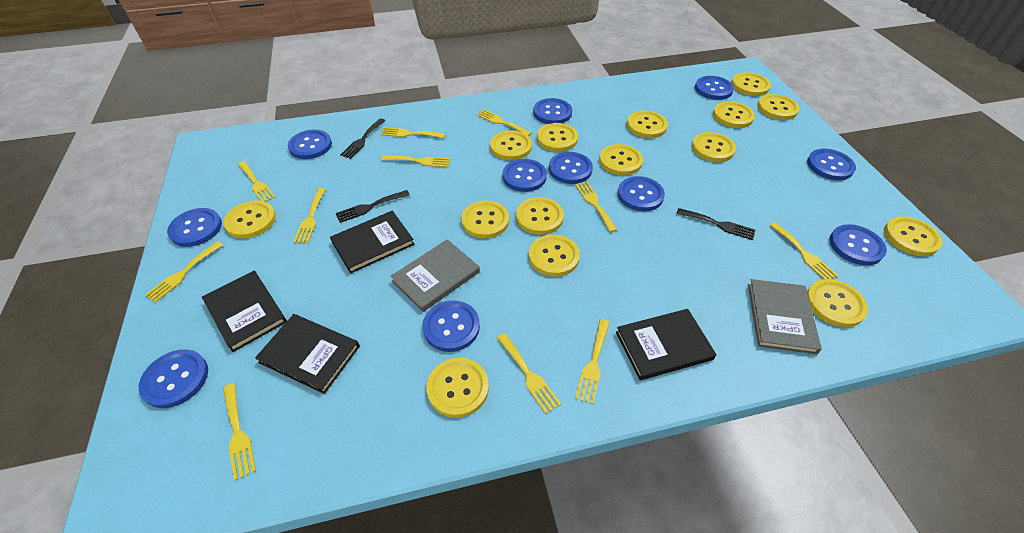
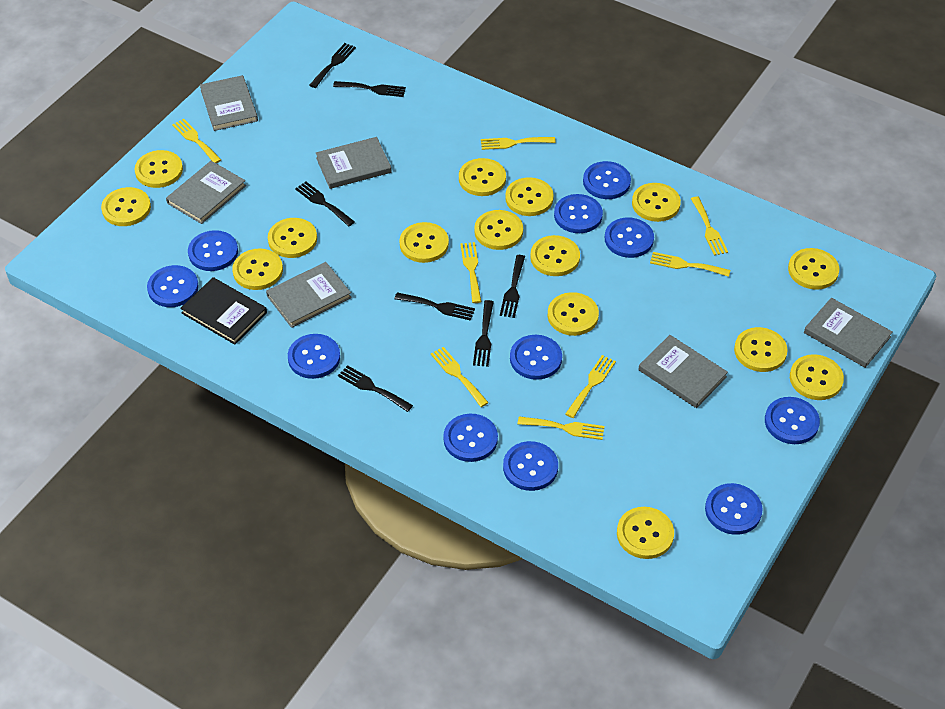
black book: [202,271,287,352] [255,314,360,394] [330,211,414,274] [616,309,717,380] = 4 -> [180,277,267,345] = 1
black fork: [336,190,410,223] [340,118,385,159] [676,208,755,240] = 3 -> [295,181,355,226] [310,43,356,88] [333,81,406,97] [338,365,413,412] [394,292,475,321] [473,300,494,367] [500,255,525,318] = 7
grey book: [390,239,480,312] [748,279,822,354] = 2 -> [166,161,246,224] [200,75,258,131] [266,262,352,328] [316,137,391,189] [638,335,728,408] [804,298,892,368] = 6
yellow fork: [145,241,223,303] [223,383,256,480] [238,161,276,202] [293,188,326,244] [380,127,446,138] [381,155,450,167] [477,109,532,136] [497,333,561,414] [575,181,617,232] [575,319,610,404] [769,222,838,279] = 11 -> [172,119,221,163] [431,347,489,407] [460,242,481,303] [481,137,556,150] [518,416,604,440] [565,355,616,418] [650,252,730,277] [691,196,728,256] = 8

